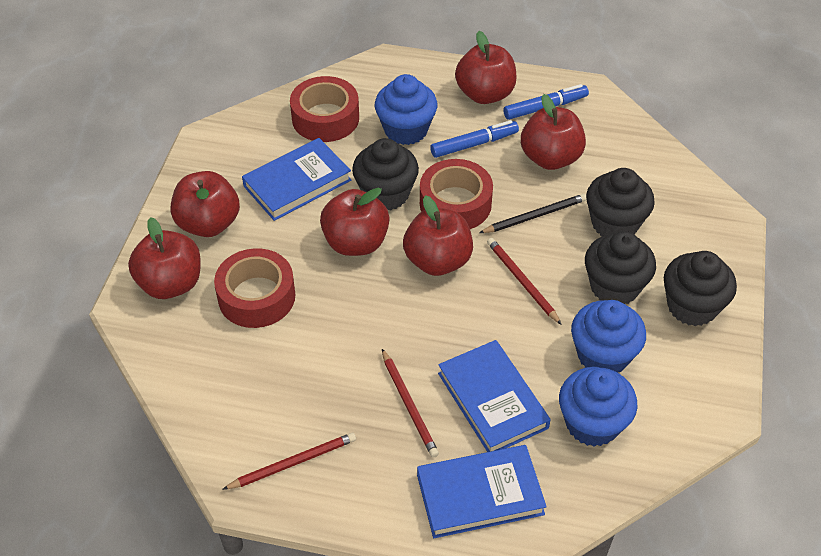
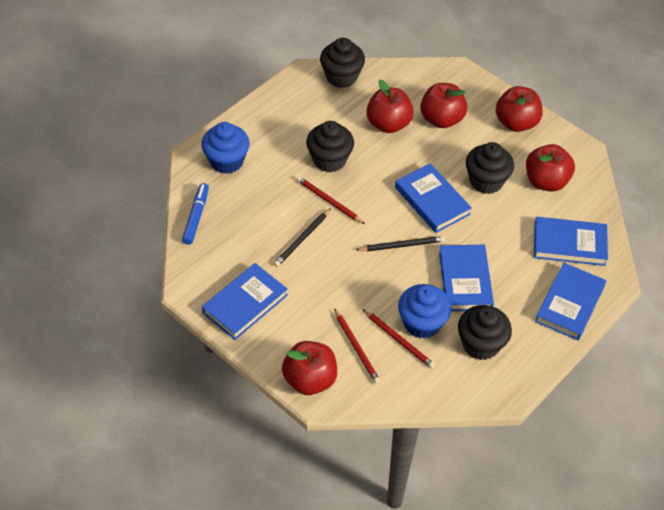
black pencil: [479,194,586,233] = 1 -> [274,208,331,267] [356,236,445,252] = 2
blue book: [242,138,351,221] [417,445,547,538] [438,340,551,452] = 3 -> [202,263,288,340] [395,163,472,233] [439,245,494,311] [534,217,608,266] [535,263,606,341] = 5
blue cupcake: [375,74,437,145] [559,367,638,447] [571,300,646,373] = 3 -> [201,122,250,174] [398,284,451,339] = 2
blue marker: [430,120,519,158] [503,84,589,120] = 2 -> [182,183,209,245] = 1
red apple: [128,217,201,299] [171,171,240,237] [320,188,390,256] [403,195,473,276] [455,31,517,104] [521,94,586,170] = 6 -> [282,341,337,395] [366,80,414,133] [420,83,468,128] [495,86,543,132] [526,144,575,192] = 5
red tape: [214,248,296,328] [290,76,359,142] [420,159,493,229] = 3 -> none = 0

